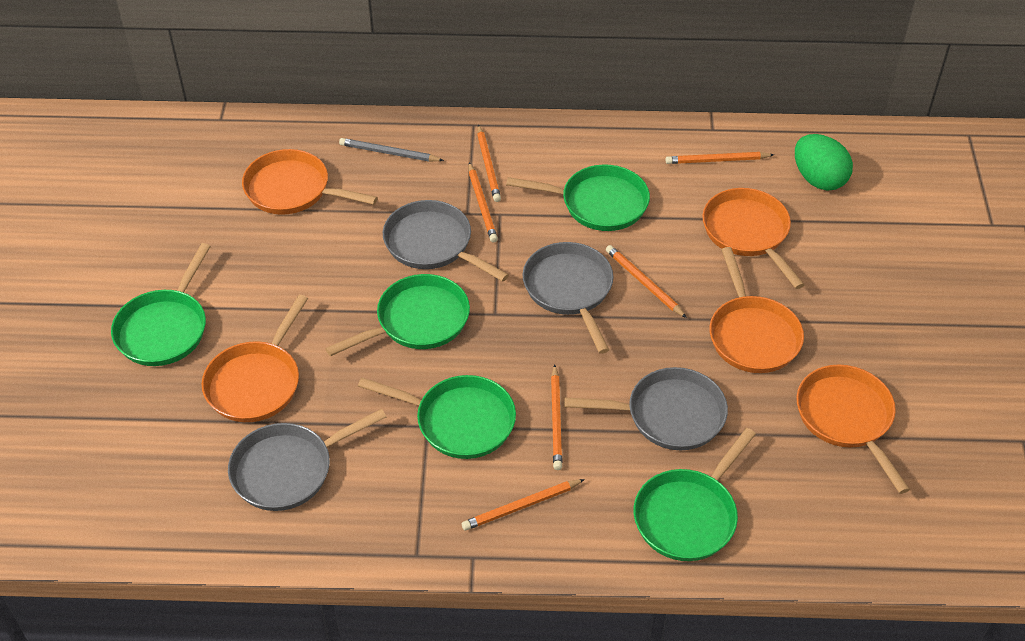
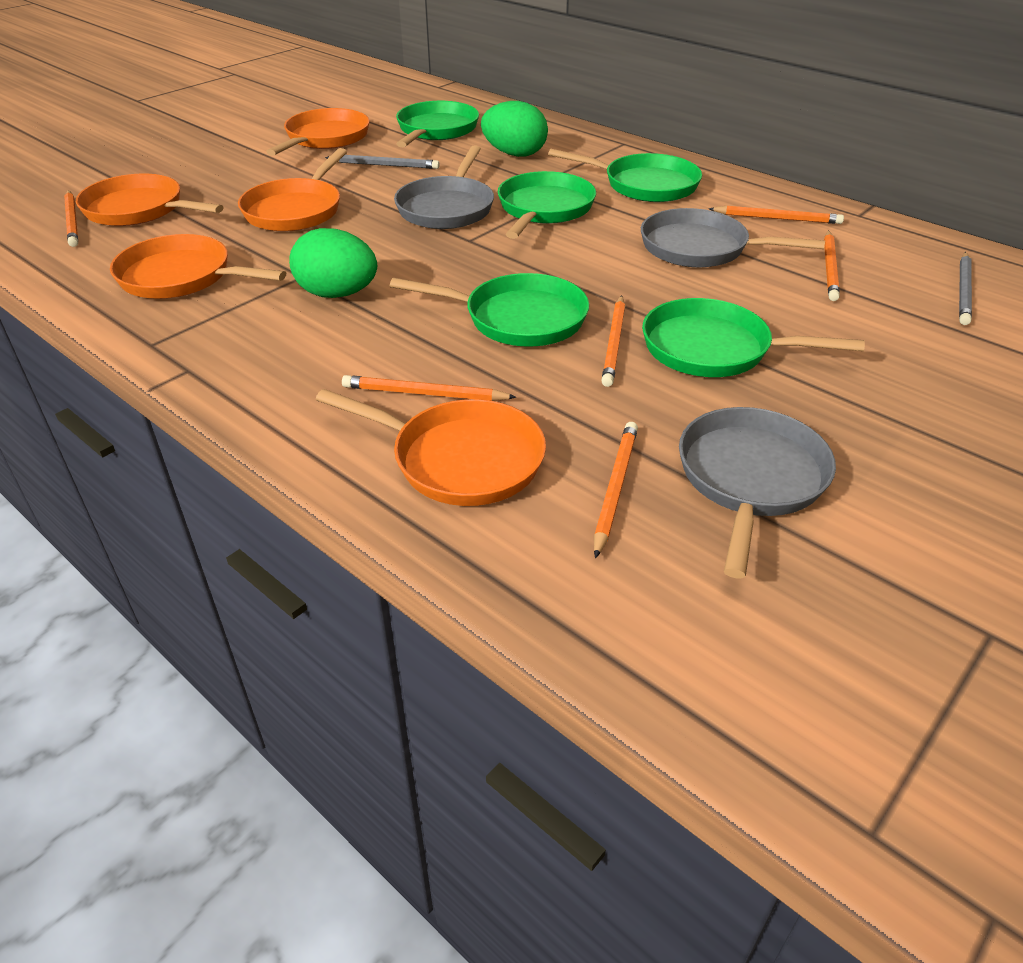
green egg: [795,134,853,191] = 1 -> [289,228,377,298] [481,101,548,157] = 2
grey pan: [228,409,386,511] [383,200,509,282] [522,242,613,354] [564,367,728,450] = 4 -> [394,145,494,229] [641,208,825,268] [679,407,836,579] = 3
grey pencil: [339,138,444,162] = 1 -> [325,155,440,169] [959,252,972,325] = 2

